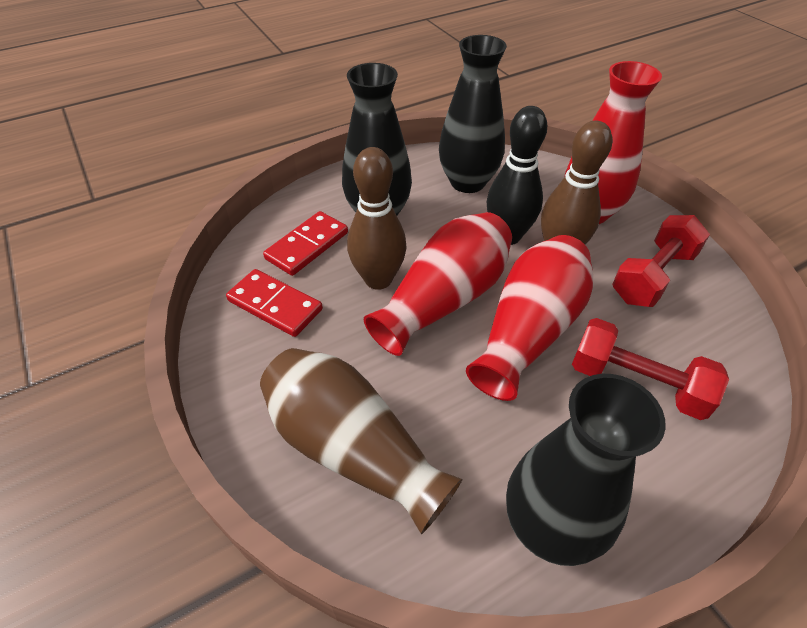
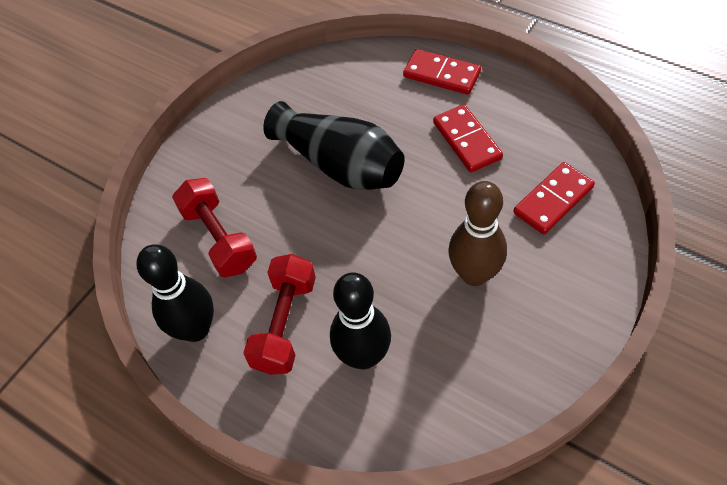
black bowling pin: [487,106,547,245] = 1 -> [136,244,214,342] [330,272,391,369] = 2
black vase: [342,63,412,216] [439,35,507,193] [506,374,666,566] = 3 -> [263,101,405,190] = 1
brown bowling pin: [347,147,407,290] [541,121,613,244] = 2 -> [448,181,507,286] = 1
brown vase: [260,348,462,534] = 1 -> none = 0
red domino: [226,269,323,337] [263,211,348,276] = 2 -> [403,49,481,95] [433,104,503,172] [513,162,595,235] = 3
red vase: [364,212,512,356] [466,235,593,401] [565,61,662,224] = 3 -> none = 0

